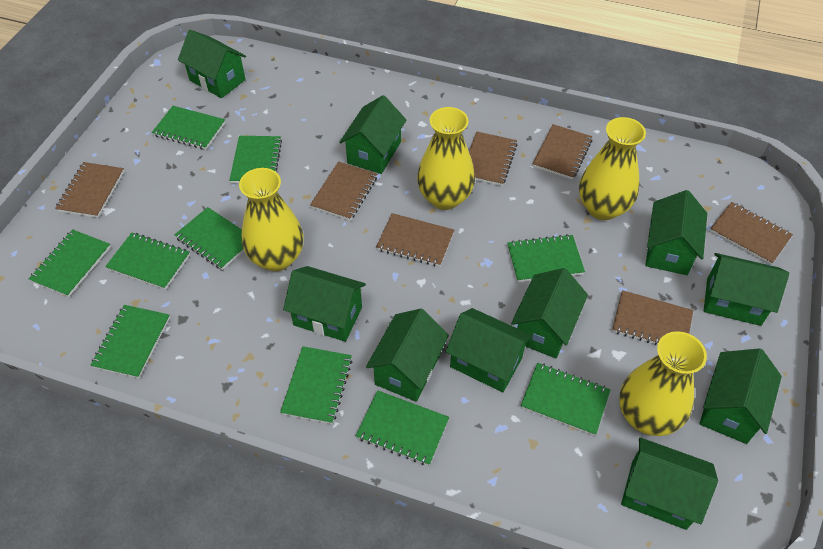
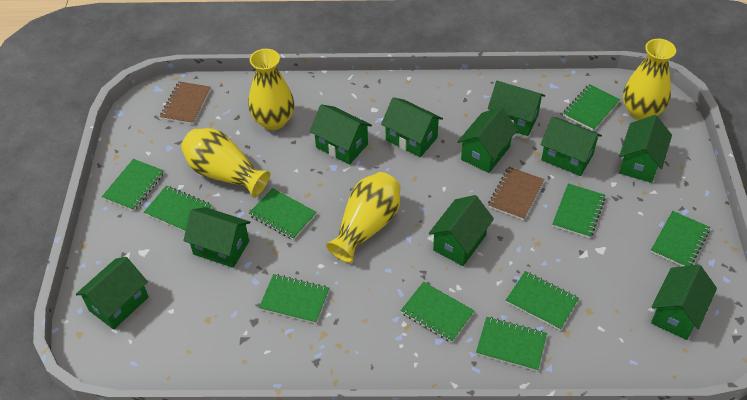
brown notebook: [55,162,124,218] [310,161,377,221] [376,213,454,267] [469,132,518,186] [533,124,592,180] [612,290,693,345] [710,202,793,265] = 7 -> [160,81,211,124] [488,167,544,220] = 2

